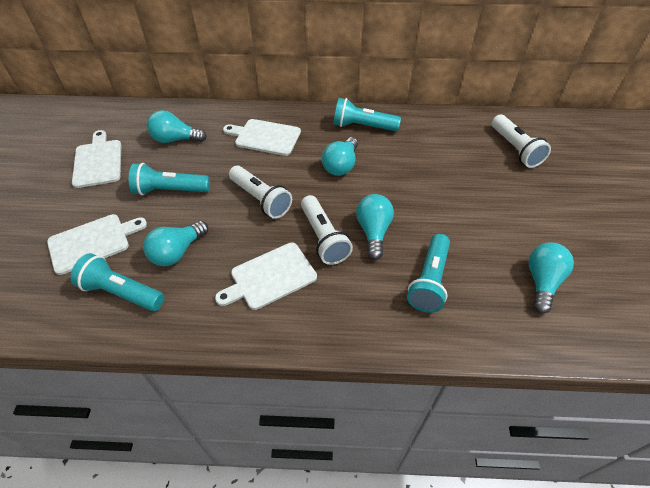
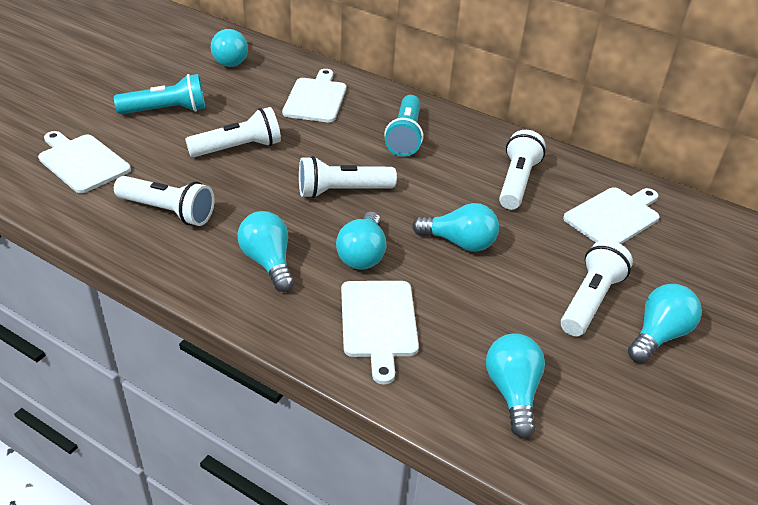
turquoise flashlight: [70,253,164,311] [129,163,210,195] [334,98,401,131] [407,234,450,313] = 4 -> [114,74,205,114] [384,95,423,156] = 2
turquoise light bulb: [143,221,208,266] [147,110,207,143] [322,137,358,176] [356,194,394,260] [528,242,574,314] = 5 -> [211,29,248,67] [238,211,294,292] [336,212,386,270] [412,203,499,252] [486,333,545,438] [628,284,702,363] = 6
white flashlight: [229,166,292,219] [301,195,353,265] [492,115,551,168] = 3 -> [114,176,215,226] [185,107,281,157] [299,156,397,198] [499,130,546,210] [561,240,633,336] = 5

